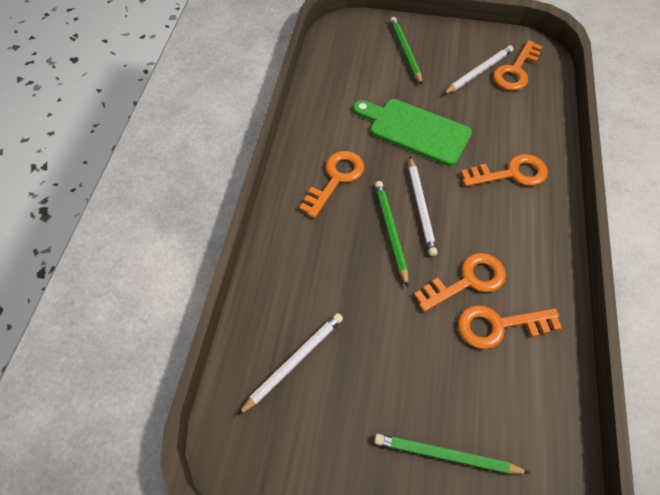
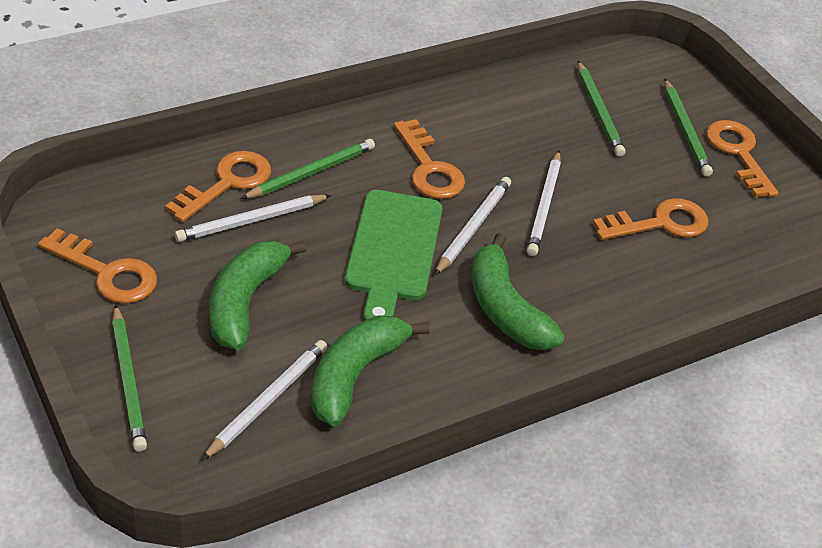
green banana: none = 0 -> [210,240,307,350] [311,315,430,427] [472,233,565,350] = 3
green pencil: [374,434,530,474] [375,181,408,287] [390,17,422,85] = 3 -> [112,304,147,452] [241,139,375,199] [578,61,625,157] [664,79,713,177] = 4
white pencil: [237,313,343,416] [409,157,438,256] [443,45,514,95] = 3 -> [175,195,331,242] [202,340,327,460] [435,177,511,275] [527,151,561,256] = 4

